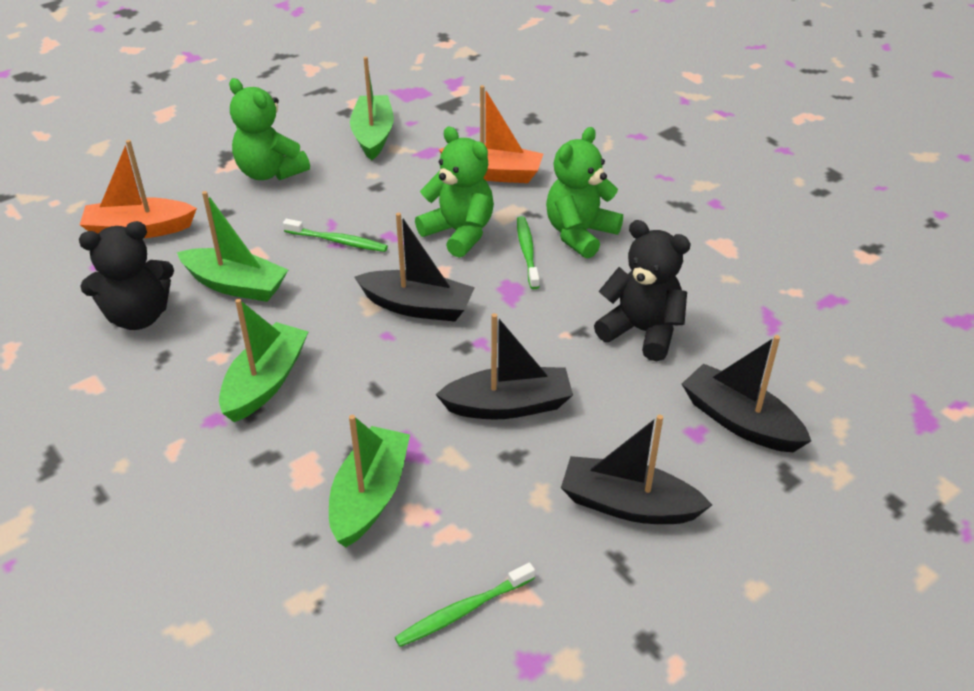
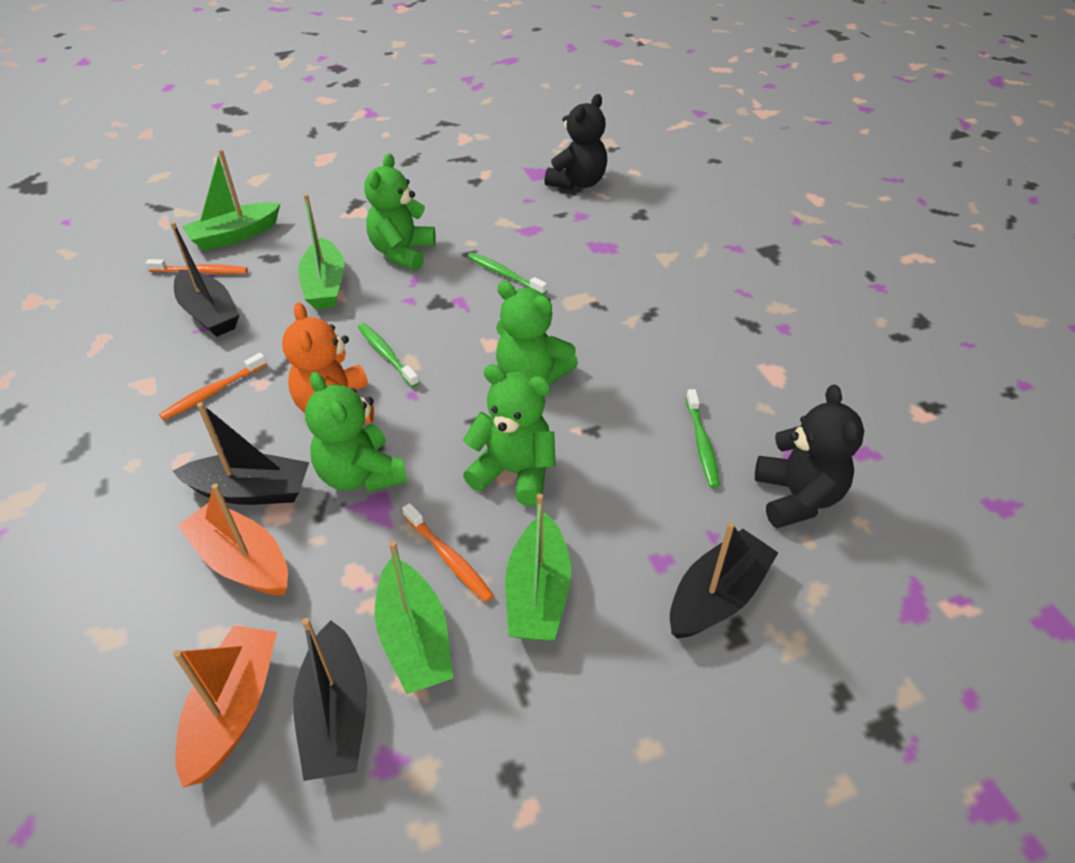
green teddy bear: [229,78,310,180] [415,127,494,258] [546,127,623,258] = 3 -> [305,372,407,493] [364,153,436,270] [463,365,556,506] [496,281,578,384] = 4
orange teddy bear: none = 0 -> [282,302,374,423] = 1
orange toothbrush: none = 0 -> [146,259,248,274] [159,353,267,420] [402,503,494,602] = 3

